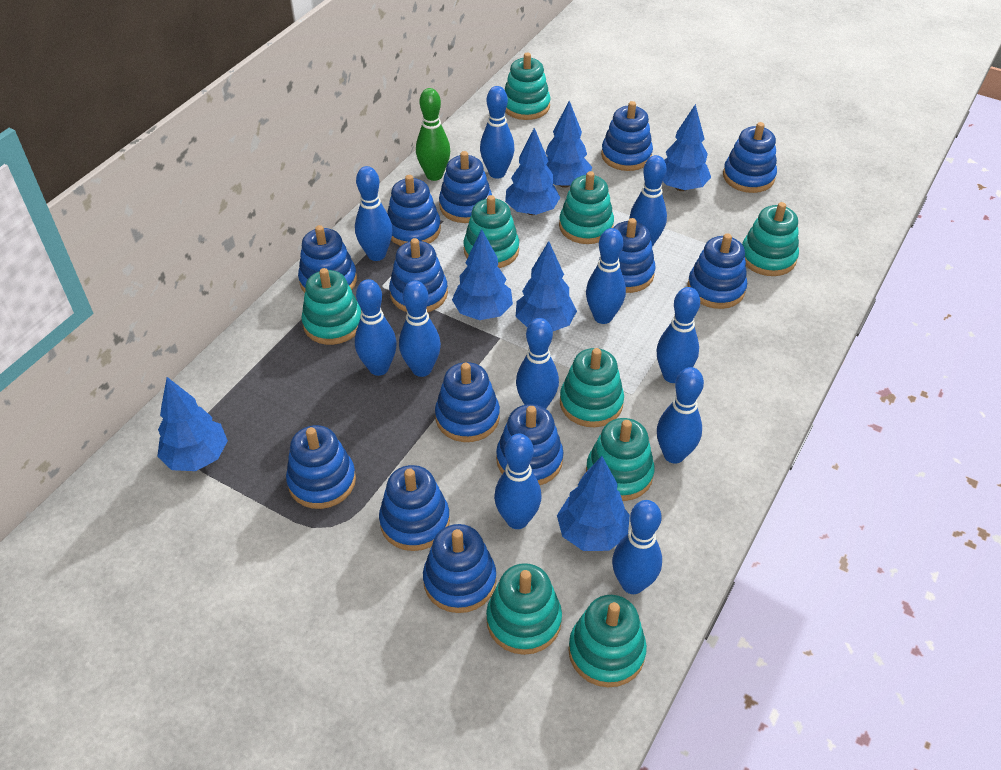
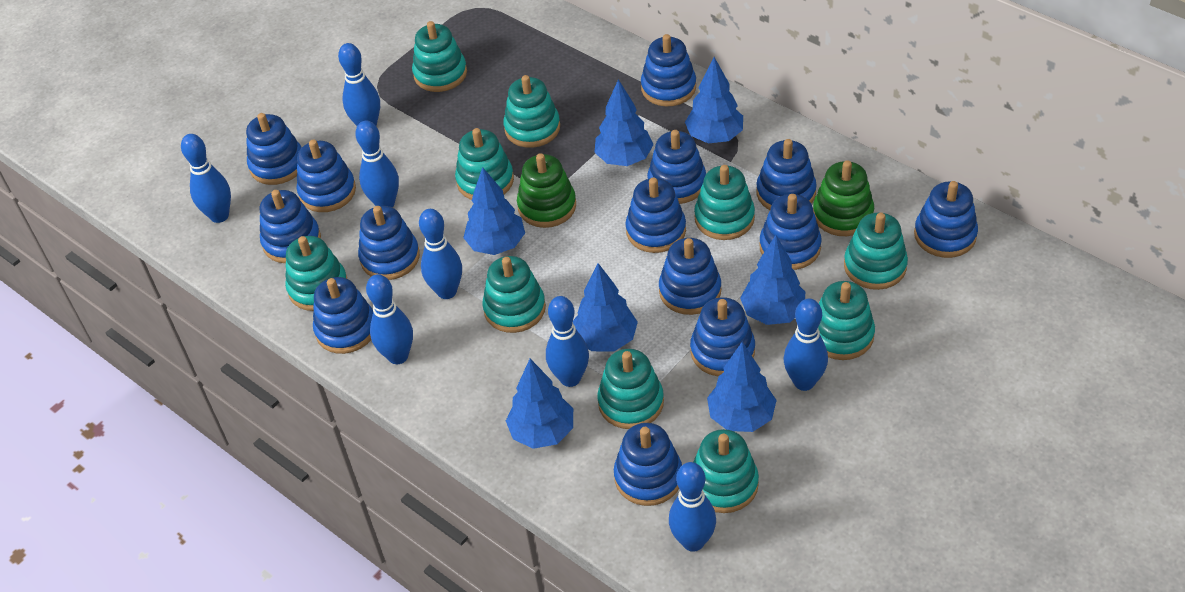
blue bowling pin: [355,166,393,261] [355,279,397,376] [399,281,441,377] [480,86,515,179] [494,434,542,529] [516,318,559,409] [586,228,626,324] [612,500,662,594] [629,155,667,247] [656,287,700,383] [657,367,704,464] = 11 -> [181,134,231,223] [338,43,380,126] [355,121,399,207] [366,274,413,364] [419,209,462,299] [546,296,589,387] [669,462,716,552] [783,299,828,391] = 8
blue stacking toy: [286,425,356,509] [298,225,357,293] [379,465,450,551] [387,175,441,246] [389,238,448,312] [423,524,496,613] [435,362,500,442] [439,151,492,223] [496,404,564,485] [599,218,655,293] [601,101,653,171] [688,233,747,309] [723,122,777,193] = 13 -> [246,113,302,185] [260,190,321,263] [296,140,356,212] [313,277,373,354] [358,206,420,280] [614,423,682,506] [625,178,686,253] [641,34,696,106] [647,130,706,204] [659,238,721,315] [690,297,755,376] [756,139,817,210] [759,194,822,270] [914,181,978,258] = 14
green bowling pin: [416,88,450,181] = 1 -> none = 0
green stacking toy: none = 0 -> [517,153,576,228] [813,161,874,236] = 2
turquoise stacking toy: [301,268,361,345] [464,195,519,268] [486,563,562,655] [505,53,550,120] [559,171,614,244] [560,348,624,427] [568,595,647,687] [586,418,655,501] [742,202,799,276] = 9 -> [285,236,347,311] [412,21,467,92] [455,128,514,200] [482,256,546,333] [503,75,560,148] [597,349,664,429] [693,429,759,513] [694,165,755,240] [818,281,875,360] [844,213,908,290] = 10

